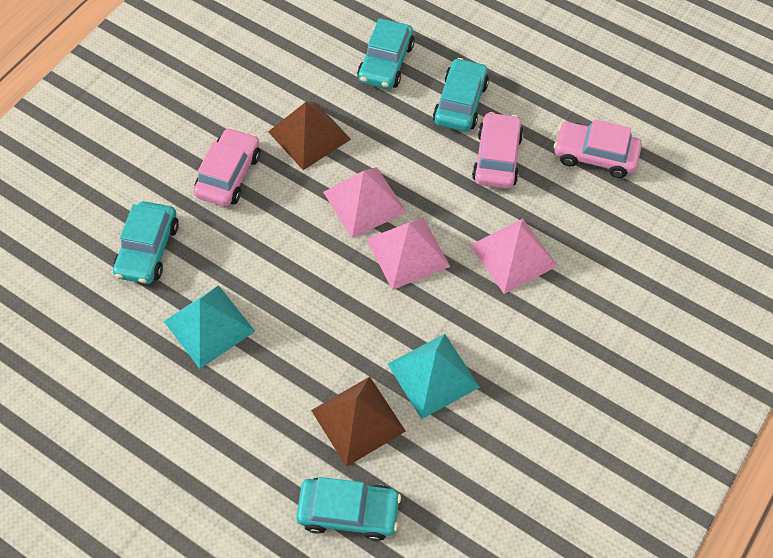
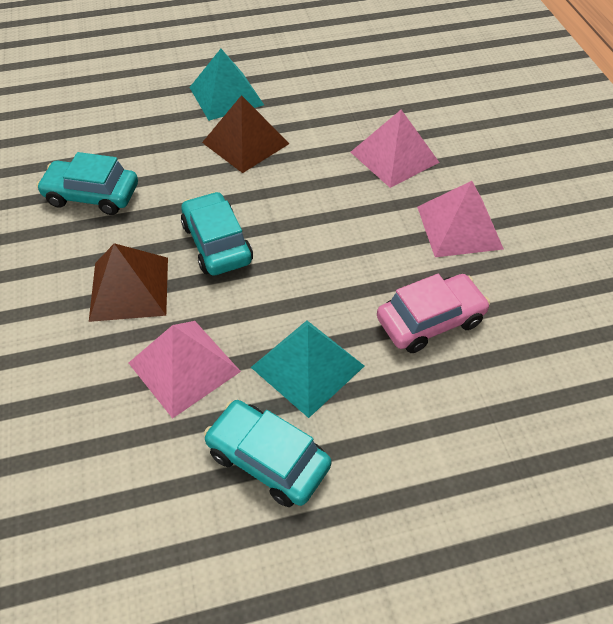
pink car: [194,128,261,207] [472,112,523,189] [554,119,642,178] = 3 -> [377,274,490,353] = 1
turquoise car: [113,201,179,284] [296,477,401,541] [357,18,415,89] [433,58,489,131] = 4 -> [36,152,138,215] [181,192,253,276] [204,400,332,507] = 3

